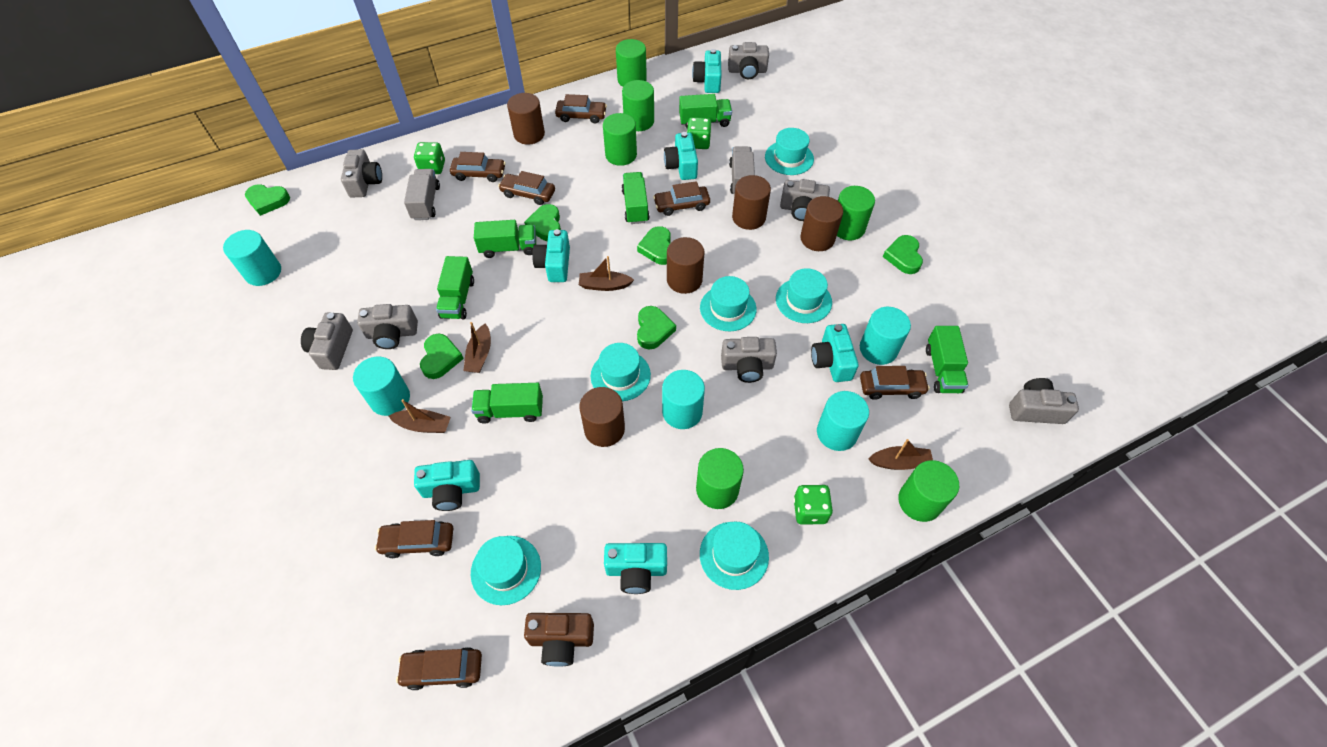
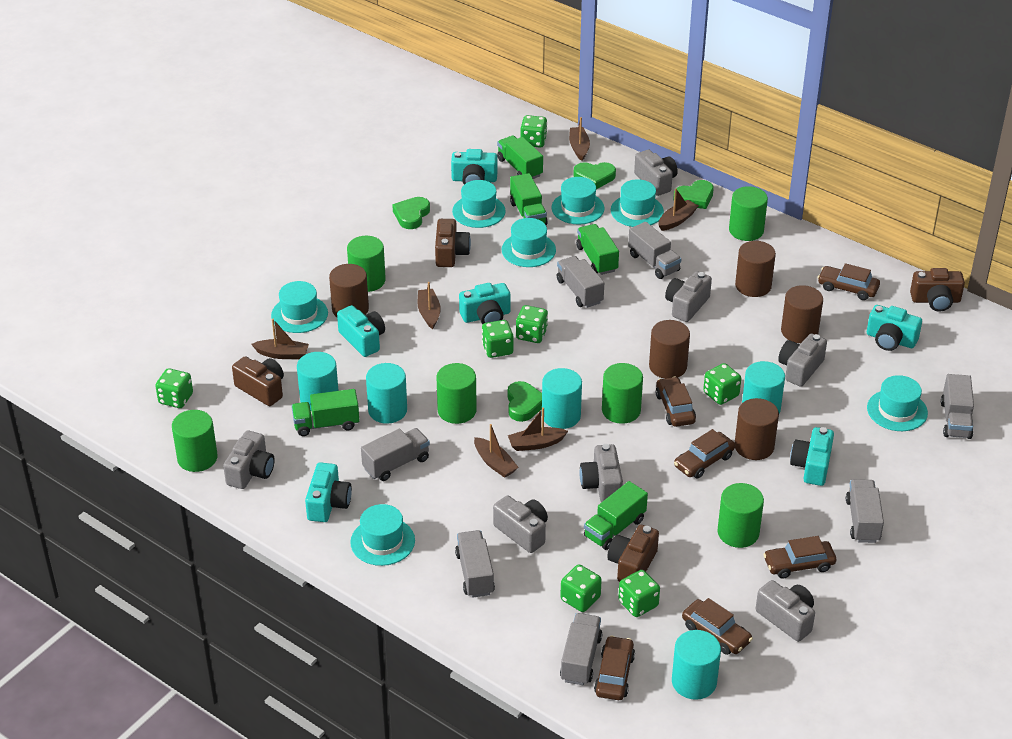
brown boat: [389,399,451,433] [463,322,491,373] [579,256,634,291] [868,439,933,470] = 4 -> [251,319,309,359] [418,282,441,329] [474,424,519,478] [508,407,568,451] [569,117,590,161] [658,188,698,231] = 6
brown camera: [524,613,594,667] = 1 -> [232,356,284,406] [435,219,471,267] [607,525,659,582] [910,268,965,312] = 4
brown car: [375,520,453,558] [396,647,482,690] [450,152,506,182] [498,171,555,205] [555,94,607,123] [653,181,710,216] [860,366,930,400] = 7 -> [594,636,635,700] [655,377,696,427] [674,429,735,478] [682,598,753,655] [763,536,836,579] [818,263,880,300] = 6
green dice: [414,142,445,174] [687,117,711,149] [794,485,833,524] = 3 -> [156,368,193,408] [482,320,513,358] [516,305,548,343] [521,115,547,148] [560,564,602,612] [618,570,660,617] [703,363,741,405] = 7
green heart: [245,184,290,216] [420,334,464,379] [524,204,561,241] [637,226,671,265] [637,306,676,350] [883,235,923,274] = 6 -> [392,197,430,229] [507,381,542,422] [573,162,616,189] [674,180,714,209] = 4
green truck: [436,256,474,319] [471,383,543,424] [474,220,536,258] [622,172,650,224] [679,94,732,128] [926,326,968,393] = 6 -> [291,389,359,436] [497,135,543,179] [510,173,548,225] [576,224,619,275] [584,481,648,550] = 5
grey truck: [404,169,440,220] [729,146,755,194] = 2 -> [361,428,430,481] [455,530,495,598] [557,256,604,308] [560,613,602,685] [628,222,681,279] [846,479,884,543] [941,374,974,439] = 7
turquoise hat: [471,536,541,605] [591,343,651,401] [700,276,757,331] [700,522,769,590] [765,128,814,175] [776,268,832,323] = 6 -> [271,281,328,333] [350,504,415,566] [452,180,506,228] [502,218,556,267] [551,177,605,225] [611,179,664,227] [867,375,928,431] = 7

